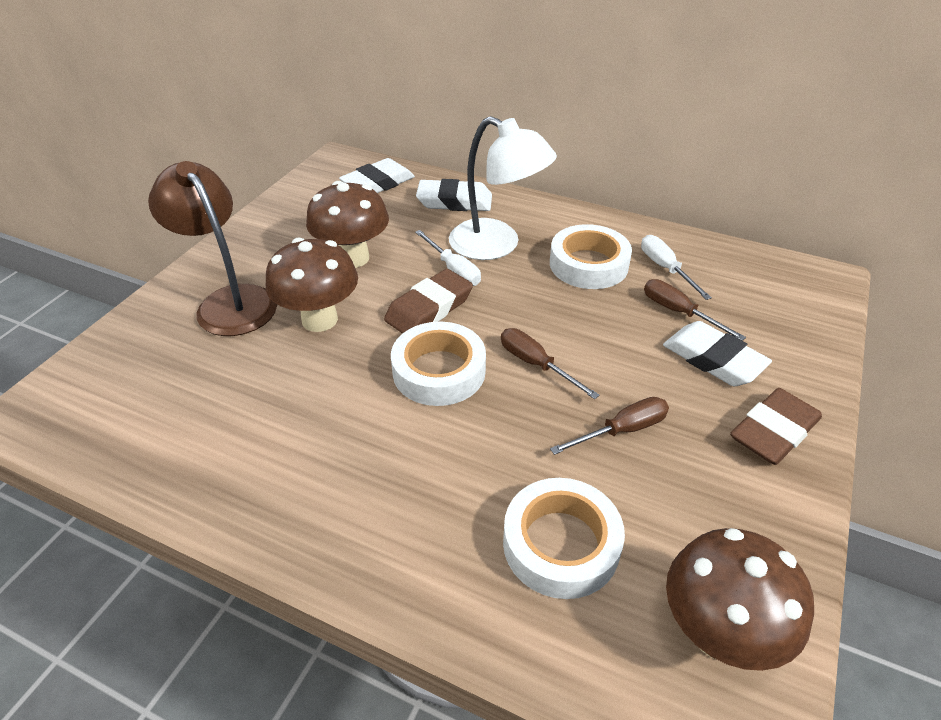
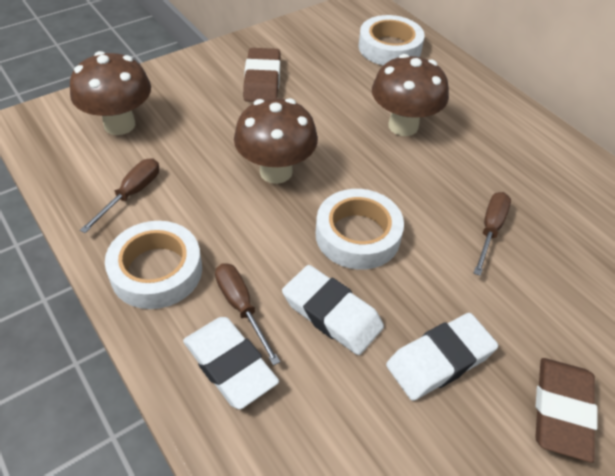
brown lamp: [148,161,277,336] = 1 -> none = 0
white lamp: [449,116,557,260] = 1 -> none = 0
white screwdriver: [415,230,481,286] [641,235,712,300] = 2 -> none = 0

